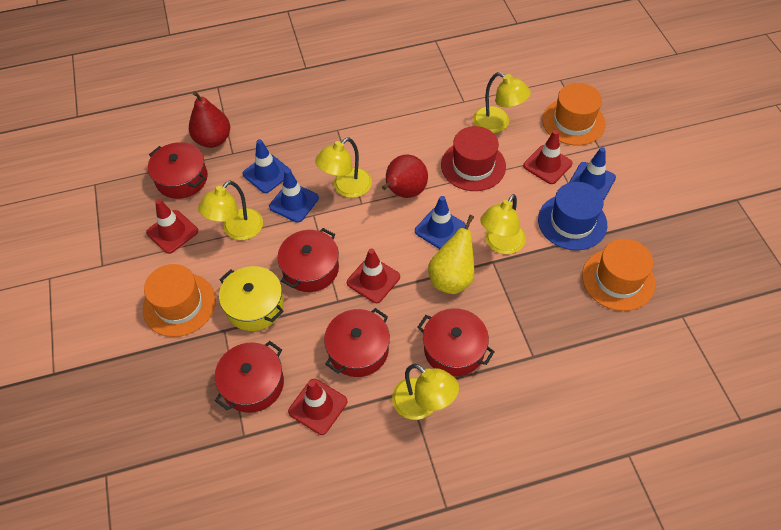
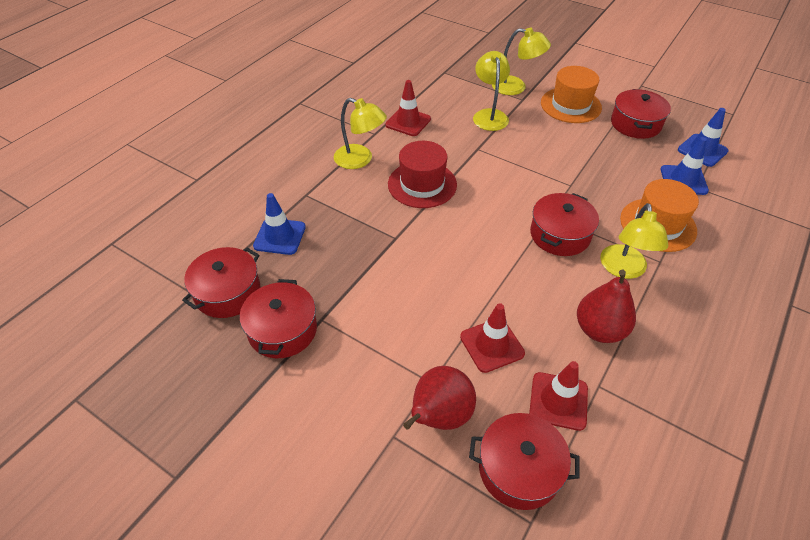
blue hat: [538,182,607,250] = 1 -> none = 0
blue traffic cone: [243,139,292,193] [269,169,319,223] [415,196,466,249] [569,147,616,201] = 4 -> [253,193,306,255] [661,137,709,195] [678,108,729,167] = 3
orange hat: [143,264,216,337] [542,83,606,146] [582,239,655,311] = 3 -> [541,66,602,123] [620,179,699,252] = 2
red traffic cone: [146,199,198,254] [288,379,347,435] [347,248,400,303] [523,130,572,184] = 4 -> [385,80,431,136] [460,303,525,373] [529,361,588,431] = 3
yellow lamp: [198,181,263,240] [315,137,372,198] [392,364,459,420] [473,72,531,133] [480,194,526,254] = 5 -> [334,98,387,169] [473,51,510,131] [492,28,551,95] [600,203,668,279] = 4
yellow pear: [428,215,474,294] = 1 -> none = 0
yellow pot: [219,266,284,331] = 1 -> none = 0

